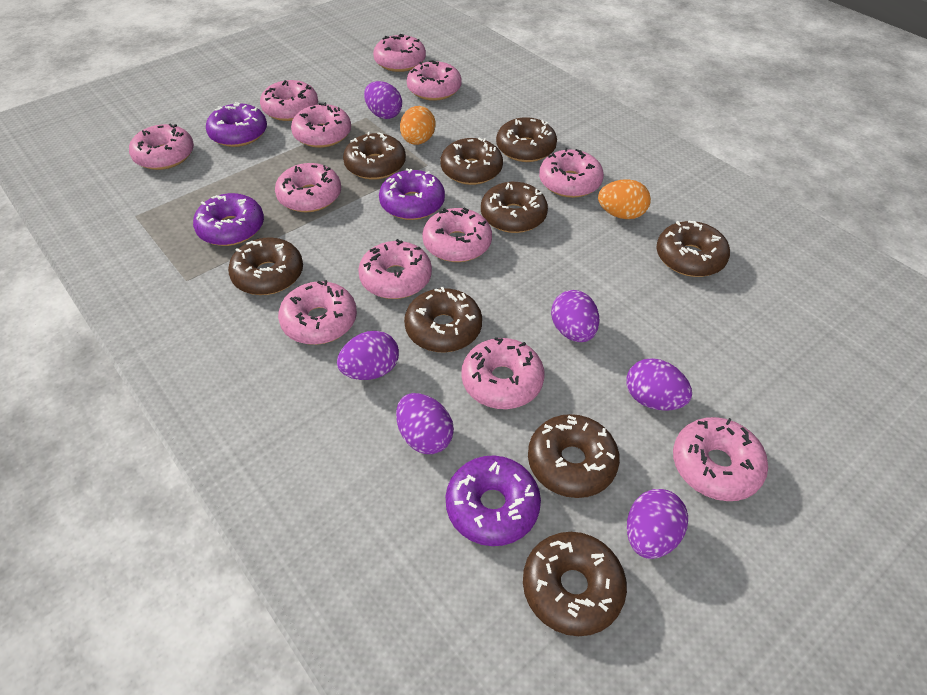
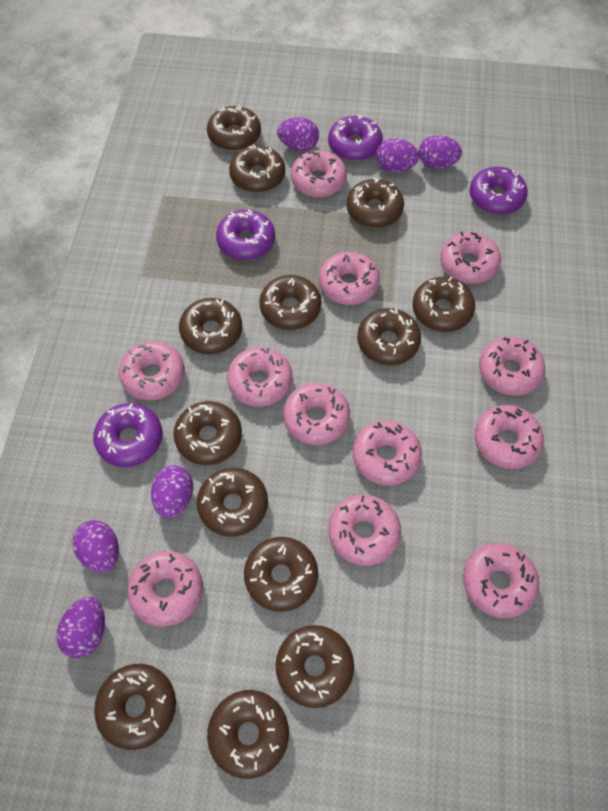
brown donut: [228,237,303,295] [343,132,406,180] [404,287,482,353] [440,137,503,185] [481,182,548,233] [496,117,557,162] [523,532,627,636] [528,414,620,498] [656,220,730,277] = 9 -> [94,664,176,750] [173,401,242,465] [179,298,242,354] [197,468,268,537] [207,105,261,151] [207,690,289,779] [229,145,285,193] [244,537,318,612] [259,275,322,330] [275,625,354,708] [347,178,404,228] [357,308,421,365] [413,277,475,332] = 13
orange egg: [400,106,435,145] [598,179,651,219] = 2 -> none = 0

